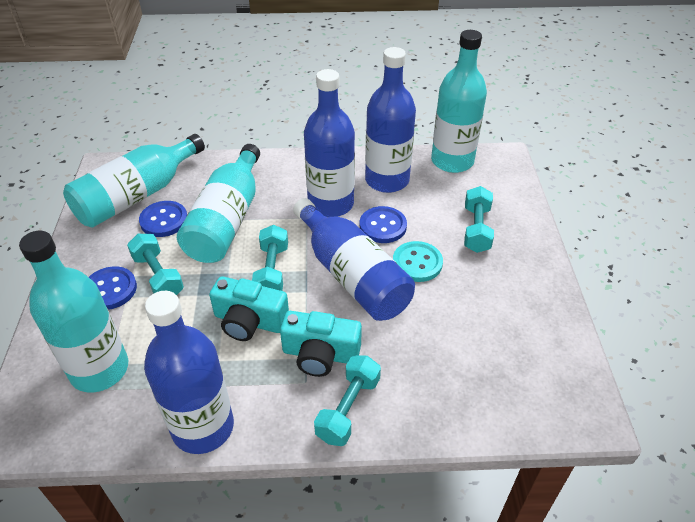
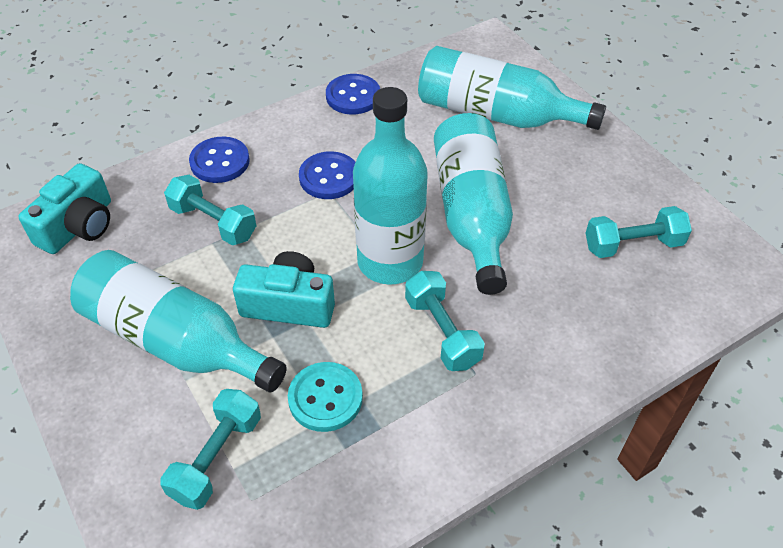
blue bottle: [144,291,234,454] [293,198,415,321] [304,69,355,217] [365,47,416,193] = 4 -> none = 0

